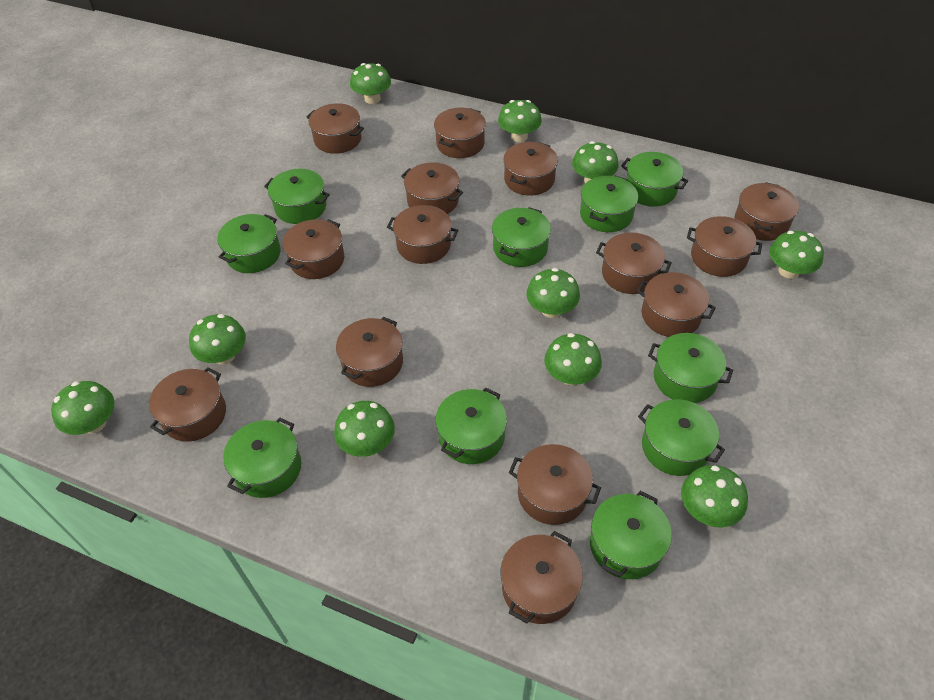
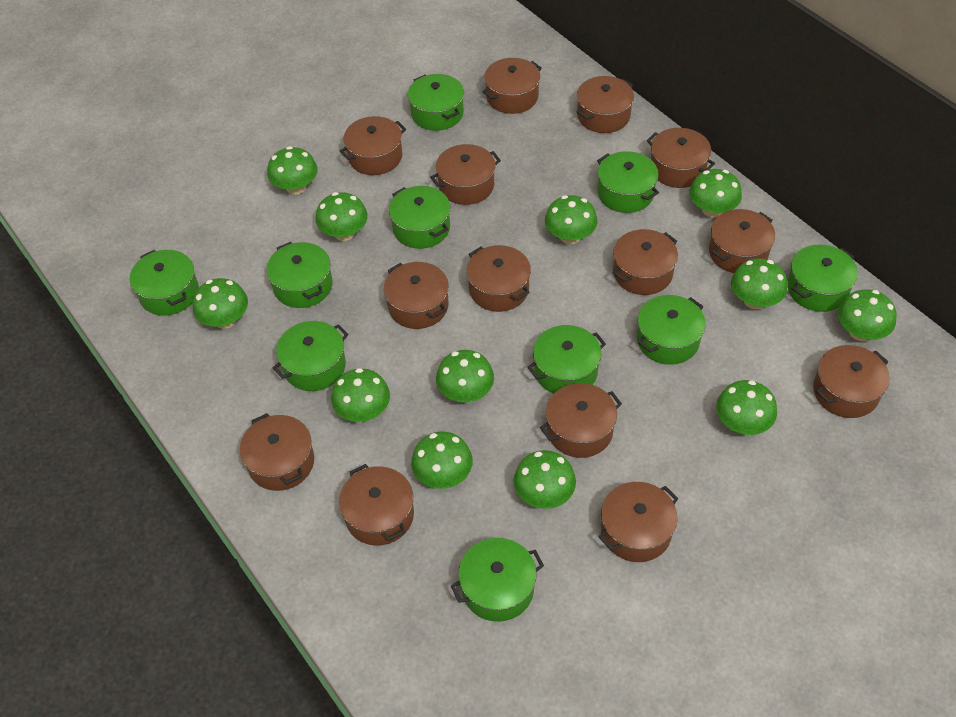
green mushroom: [51,381,114,435] [189,314,246,365] [334,401,395,457] [350,63,391,104] [498,100,542,142] [526,268,580,318] [544,333,602,385] [572,141,619,183] [681,465,748,528] [769,231,824,279] = 10 -> [193,278,248,329] [267,146,318,195] [316,192,368,241] [331,368,390,422] [411,432,473,489] [436,350,494,402] [514,450,576,509] [545,195,597,244] [689,169,742,218] [716,380,777,435] [731,258,787,309] [838,290,897,341] = 12

